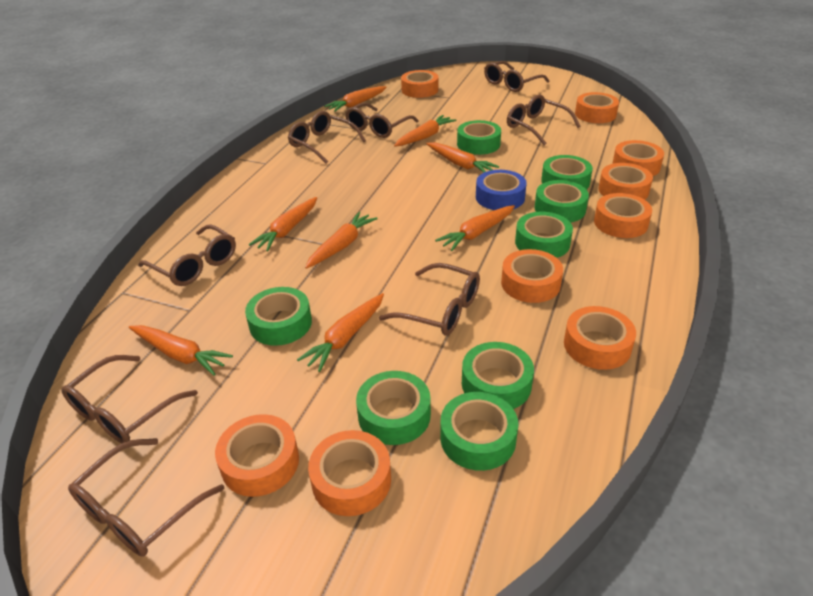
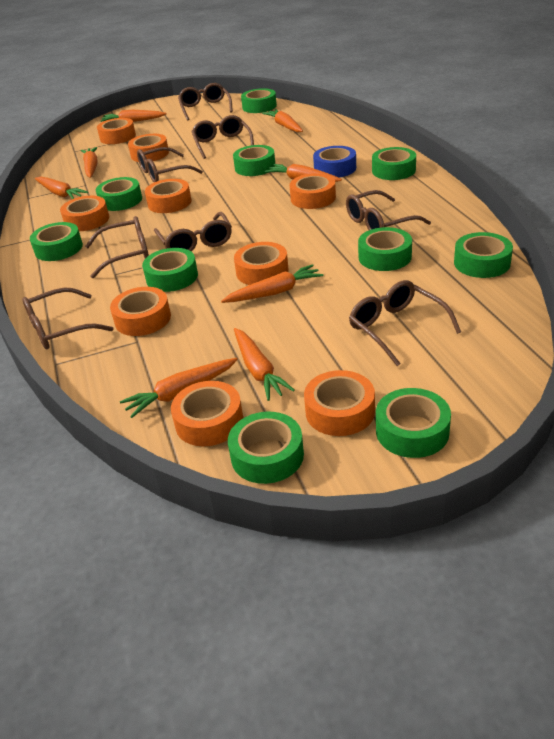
green tape: [245,287,312,346] [356,371,431,445] [440,392,518,471] [457,120,501,155] [462,342,534,409] [515,212,573,258] [535,180,589,222] [541,155,593,190] = 8 -> [30,222,83,261] [96,177,142,211] [142,248,198,292] [228,412,304,484] [233,145,275,176] [241,88,277,113] [358,227,412,271] [372,147,416,180] [376,388,451,458] [454,232,513,278] = 10

